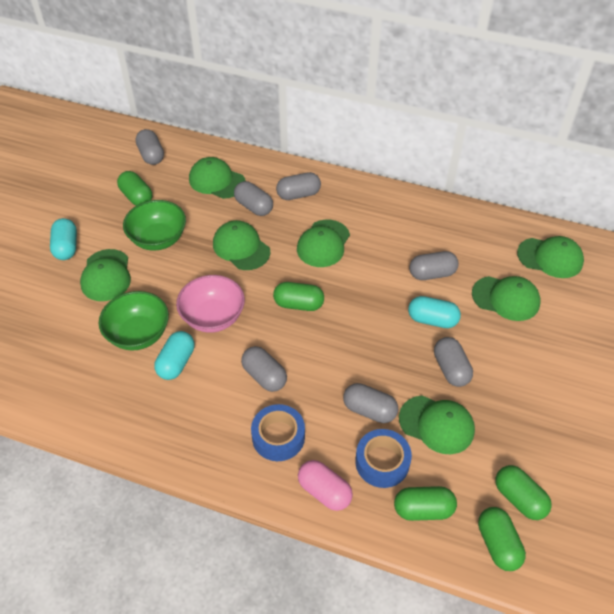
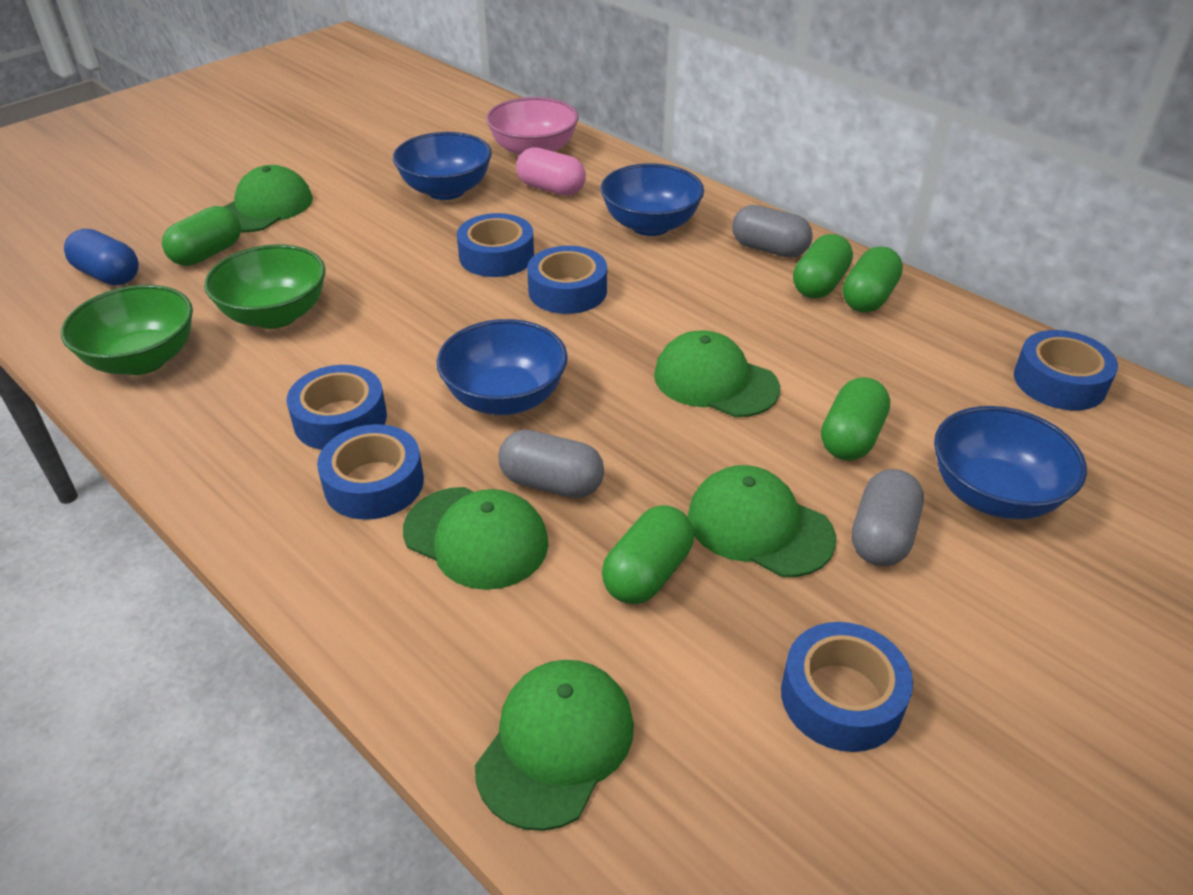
blue bowl: none = 0 -> [393,132,492,200] [436,319,568,415] [600,163,704,236] [934,406,1087,520] = 4
blue capsule: none = 0 -> [64,229,139,285] = 1
blue tape: [251,404,305,461] [355,429,412,488] = 2 -> [287,365,387,450] [317,424,424,520] [457,213,534,277] [527,246,607,314] [781,622,913,752] [1014,330,1118,410] = 6
green cap: [80,249,131,301] [189,157,245,199] [213,220,270,270] [297,220,350,267] [399,395,475,454] [472,276,541,321] [517,236,584,278] = 7 -> [224,165,313,233] [403,487,548,590] [475,660,634,831] [654,330,780,417] [688,465,836,577] = 5
grey capsule: [136,129,164,165] [234,181,273,216] [241,346,287,392] [276,172,321,200] [343,383,398,423] [409,251,459,280] [434,337,473,387] = 7 -> [498,430,604,498] [732,205,813,258] [852,469,924,566] = 3
turquoise capsule: [50,218,77,260] [155,331,195,380] [408,296,461,328] = 3 -> none = 0

